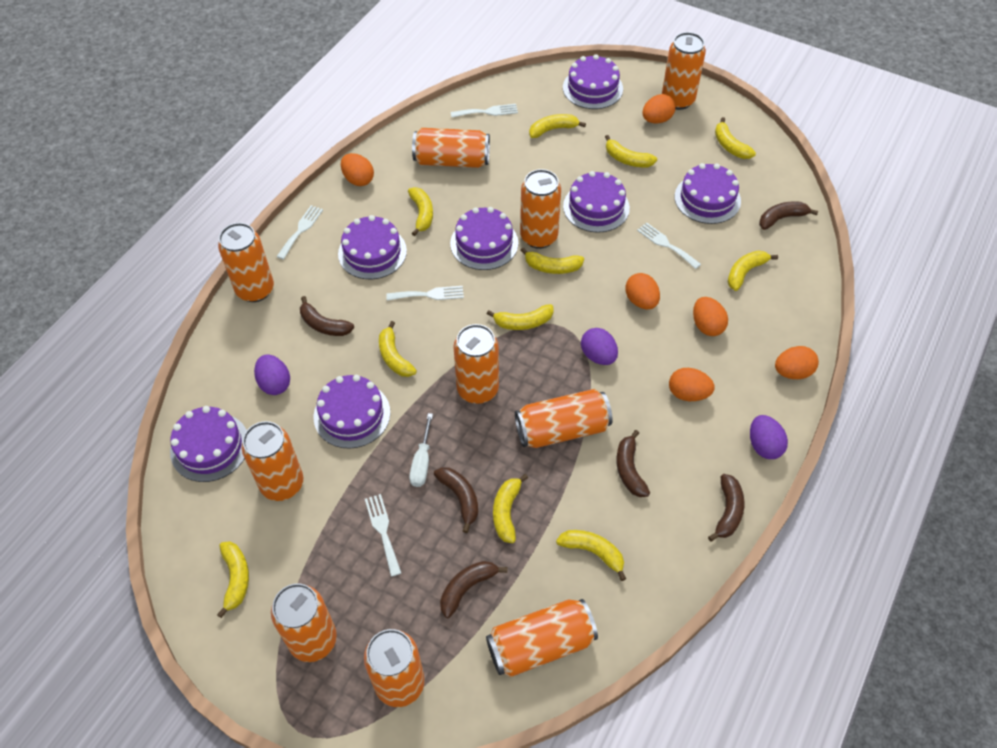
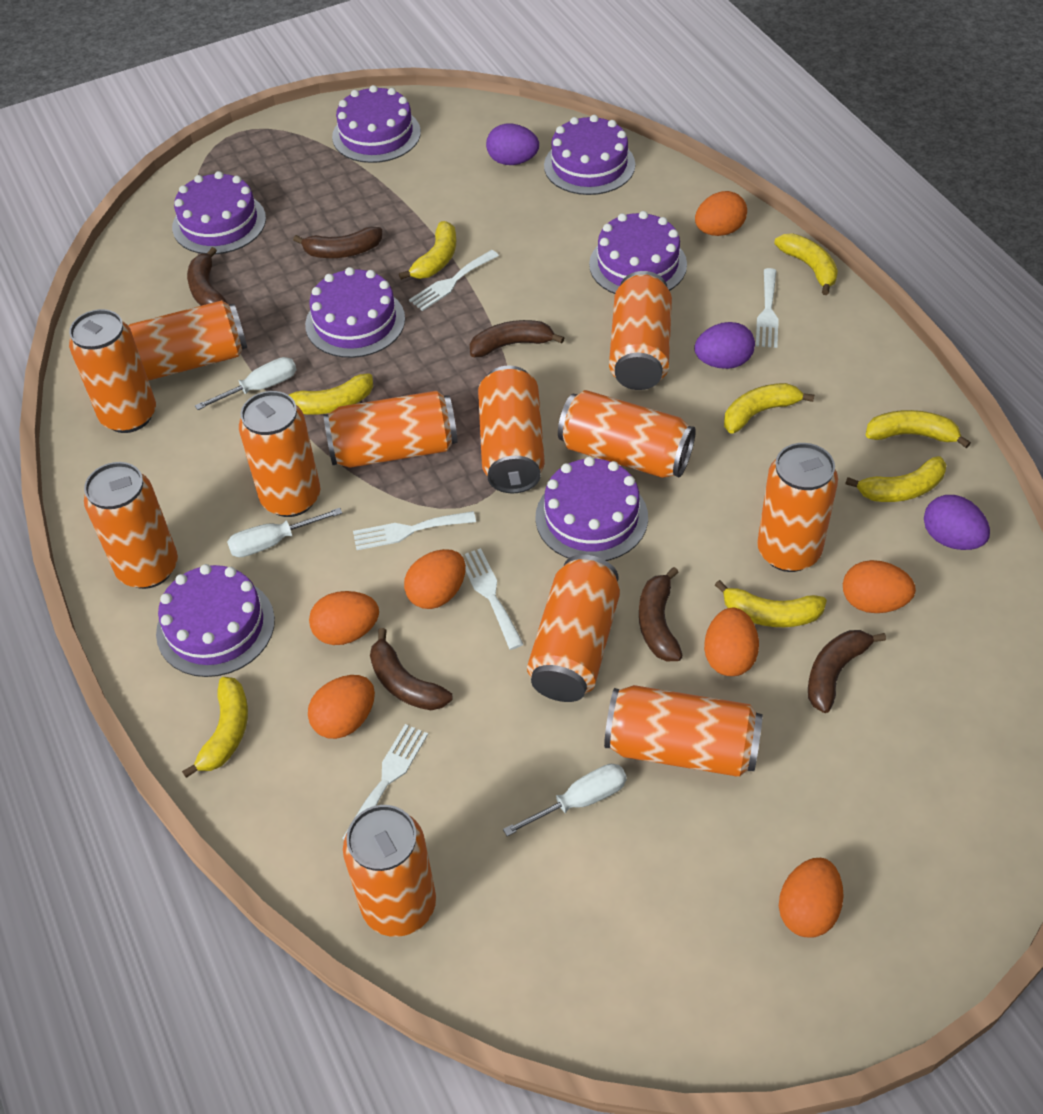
orange can: [218,223,274,302] [242,421,303,501] [271,583,337,662] [364,629,425,707] [412,128,490,168] [453,324,499,404] [486,599,598,677] [515,389,613,448] [520,169,561,249] [662,32,706,110] = 10 -> [69,309,156,433] [84,462,178,589] [128,300,247,381] [239,391,320,517] [323,391,458,468] [343,805,436,937] [478,365,545,493] [527,555,620,702] [558,390,696,478] [604,685,763,777] [609,271,672,390] [757,443,838,572] = 12
orange egg: [341,153,374,186] [625,273,660,309] [642,94,676,124] [669,368,715,401] [693,297,728,336] [775,346,819,379] = 6 -> [308,675,375,739] [309,591,379,645] [404,549,466,609] [695,191,747,236] [704,608,759,676] [779,858,843,937] [843,560,916,613] = 7
white screwdriver: [409,413,433,487] = 1 -> [195,357,297,410] [227,508,342,557] [503,764,627,836] = 3
yellow banana: [217,541,249,618] [379,321,417,377] [408,187,433,236] [487,304,554,330] [493,474,528,543] [520,248,584,274] [529,114,586,138] [556,530,626,581] [605,135,657,167] [715,117,756,159] [728,250,778,291] = 11 -> [182,677,248,778] [289,373,373,415] [399,221,456,280] [715,580,827,627] [724,383,814,434] [774,233,838,295] [845,456,947,502] [865,410,971,448] = 8

